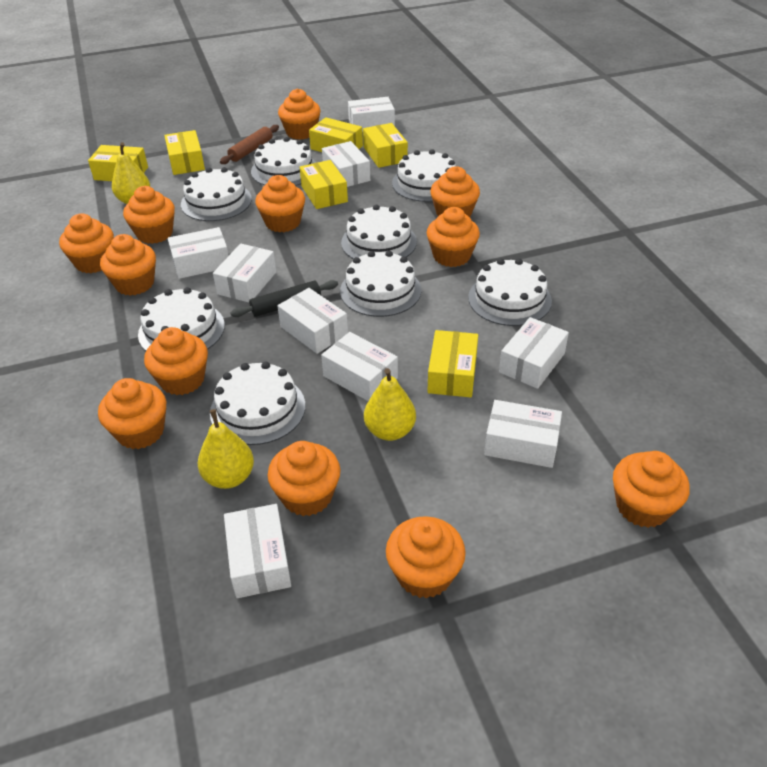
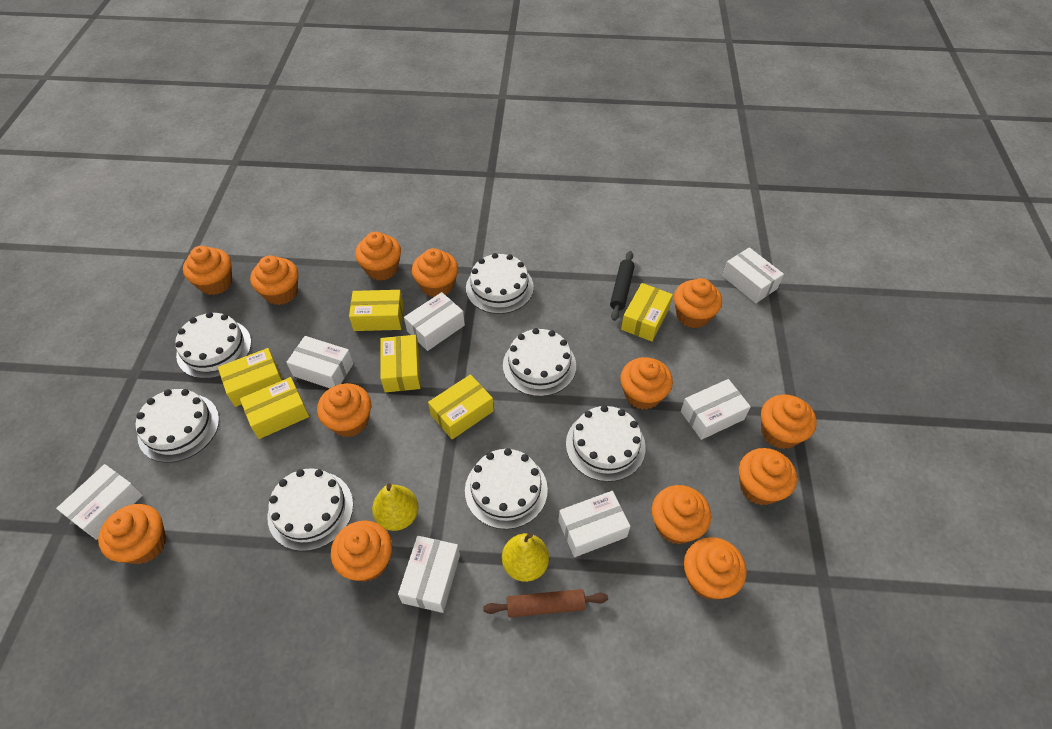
orange cupcake: [59,213,114,273] [98,378,166,449] [100,234,156,296] [123,186,175,244] [144,327,208,395] [255,175,305,232] [268,441,341,516] [278,89,321,140] [386,516,466,598] [427,207,480,267] [430,166,480,217] [613,451,690,528] = 12 -> [98,504,166,564] [183,246,232,295] [250,256,298,305] [317,383,371,437] [331,521,392,582] [355,232,401,281] [412,248,458,297] [620,357,673,410] [652,485,711,544] [674,278,722,328] [684,537,747,599] [739,448,797,505] [761,395,817,449] = 13
white box: [168,227,229,279] [213,244,276,303] [224,504,291,598] [277,288,348,354] [321,332,398,401] [322,141,370,187] [348,97,395,132] [484,400,562,468] [499,317,569,389] = 9 -> [56,464,143,540] [286,336,354,388] [398,536,460,613] [404,292,465,351] [558,491,630,557] [681,379,751,440] [722,247,784,303] = 7
white cake: [138,287,225,351] [181,167,252,221] [210,362,305,445] [251,137,316,186] [340,251,421,317] [341,205,417,259] [392,149,456,202] [468,258,552,326] = 8 -> [136,389,219,463] [175,312,251,379] [267,468,353,551] [465,448,548,529] [466,253,534,314] [503,328,576,396] [566,405,646,482] = 7
yellow pear: [112,142,150,204] [198,409,254,489] [364,368,416,441] = 3 -> [372,483,419,531] [502,532,549,582] = 2

